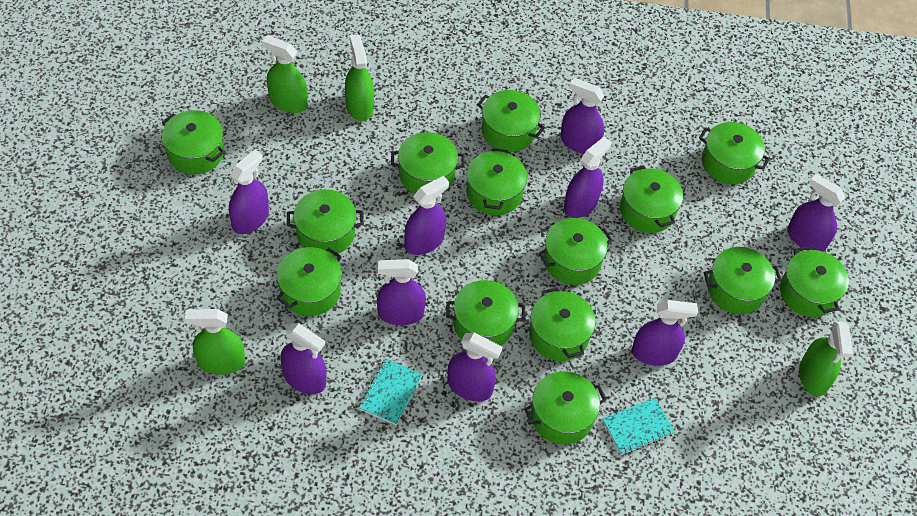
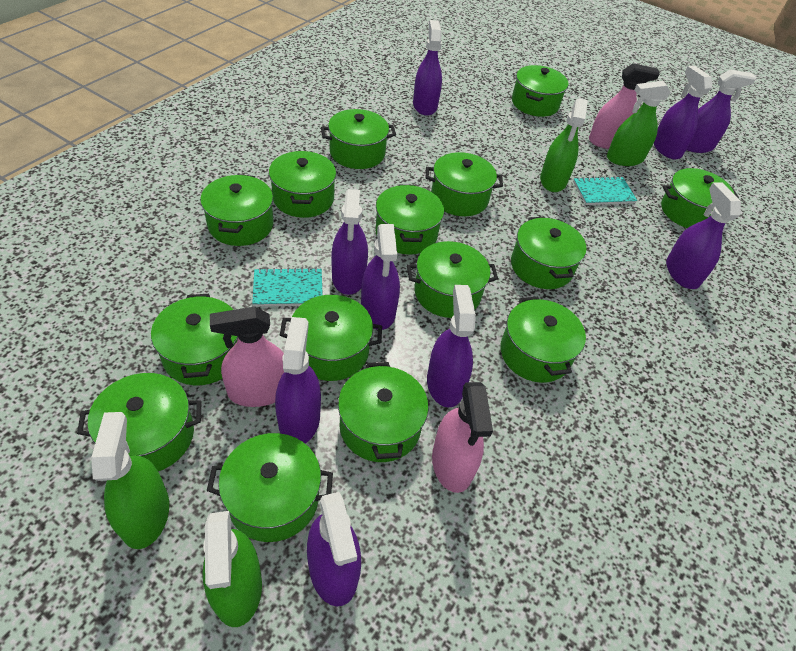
green pot: [162,110,225,174] [277,247,342,316] [287,190,364,255] [391,132,465,194] [446,280,526,346] [466,148,527,216] [477,90,545,152] [524,371,607,445] [529,287,596,361] [539,218,613,285] [620,166,683,233] [699,122,770,184] [704,247,781,314] [780,246,849,317] = 14 -> [77,373,202,471] [151,294,238,385] [200,174,273,246] [207,433,333,542] [269,151,336,218] [280,295,382,381] [321,109,396,169] [338,362,429,462] [375,185,444,255] [407,241,498,318] [426,152,503,216] [500,296,586,383] [511,217,587,289] [512,65,568,117] [661,168,739,228] = 15
pink spray bottle: none = 0 -> [210,307,284,407] [432,382,493,493] [589,63,660,149] = 3

